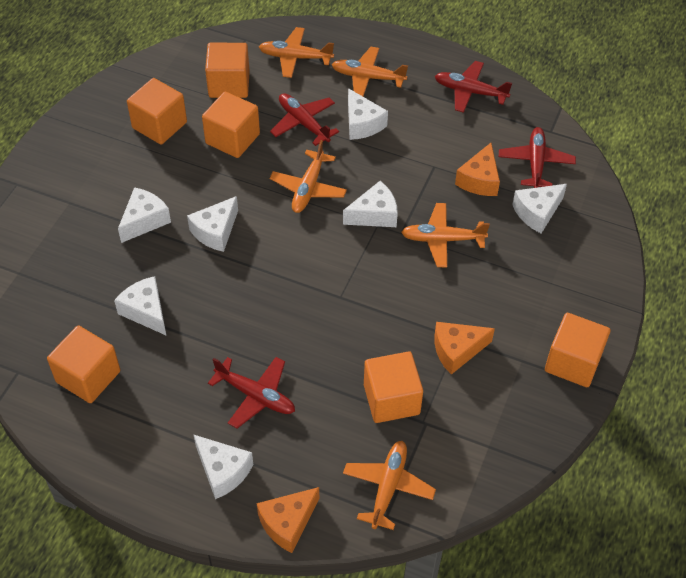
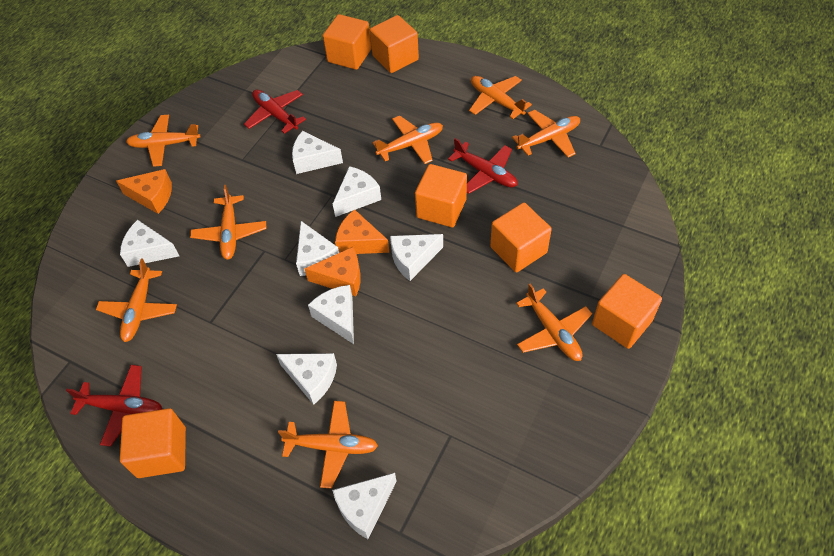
orange plane: [259,27,334,78] [270,140,347,213] [332,47,408,96] [343,441,436,530] [401,203,490,268] = 5 -> [96,258,177,342] [126,115,201,167] [190,185,266,260] [278,401,378,489] [372,116,443,164] [469,76,532,119] [512,110,580,158] [516,284,592,361] = 8
red plane: [208,357,295,428] [270,93,339,146] [435,61,512,113] [499,127,576,188] = 4 -> [66,365,162,447] [244,90,306,134] [448,138,517,194] = 3
white cheese: [114,276,167,336] [118,187,171,243] [187,196,238,252] [193,434,253,499] [343,181,398,227] [348,88,388,140] [512,184,567,233] = 7 -> [120,220,179,267] [276,353,337,405] [292,131,343,174] [296,221,339,276] [308,285,354,344] [332,473,397,539] [333,166,381,217] [390,234,443,281] = 8

